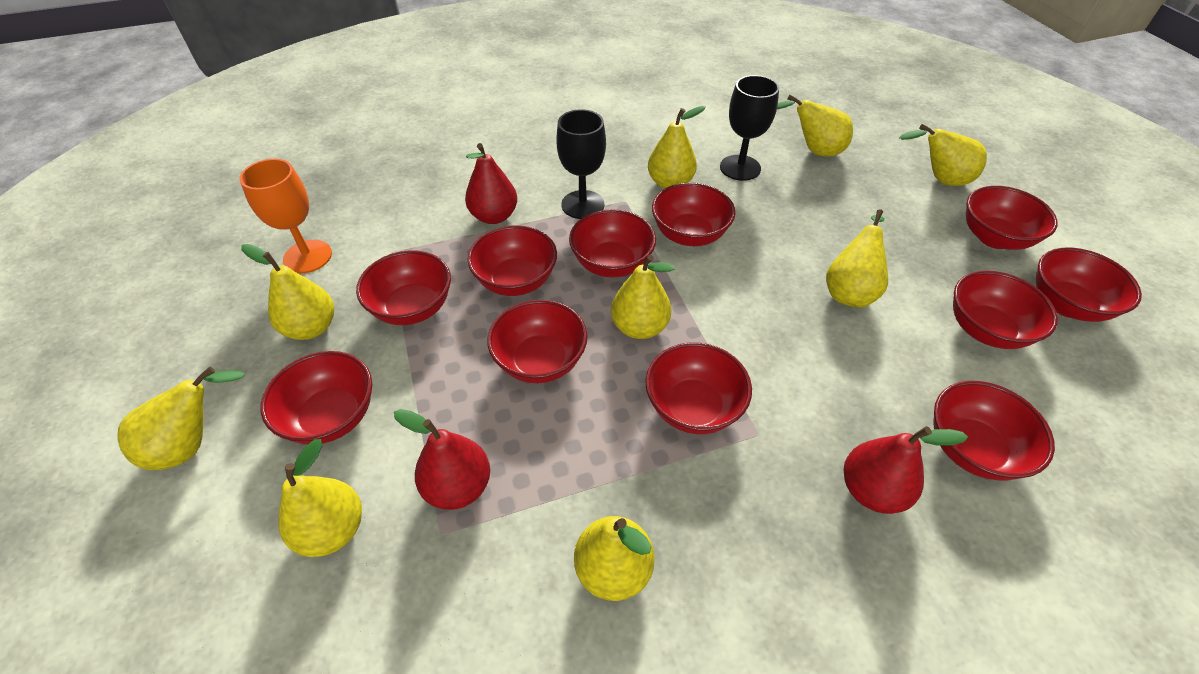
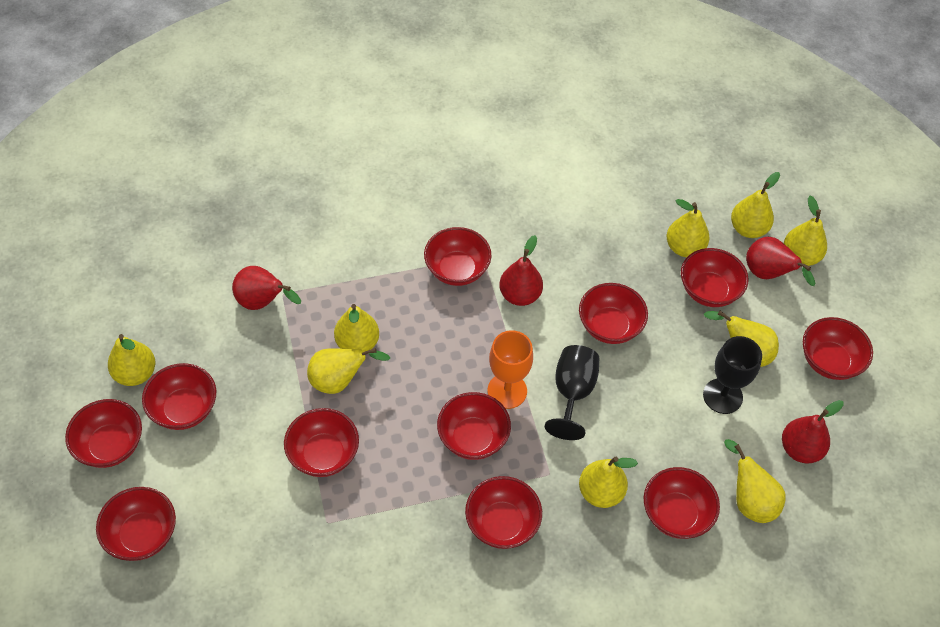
red pear: [394,409,490,510] [465,143,517,224] [844,426,968,514] = 3 -> [232,266,301,310] [499,235,543,306] [746,237,815,286] [782,400,844,464] = 4

